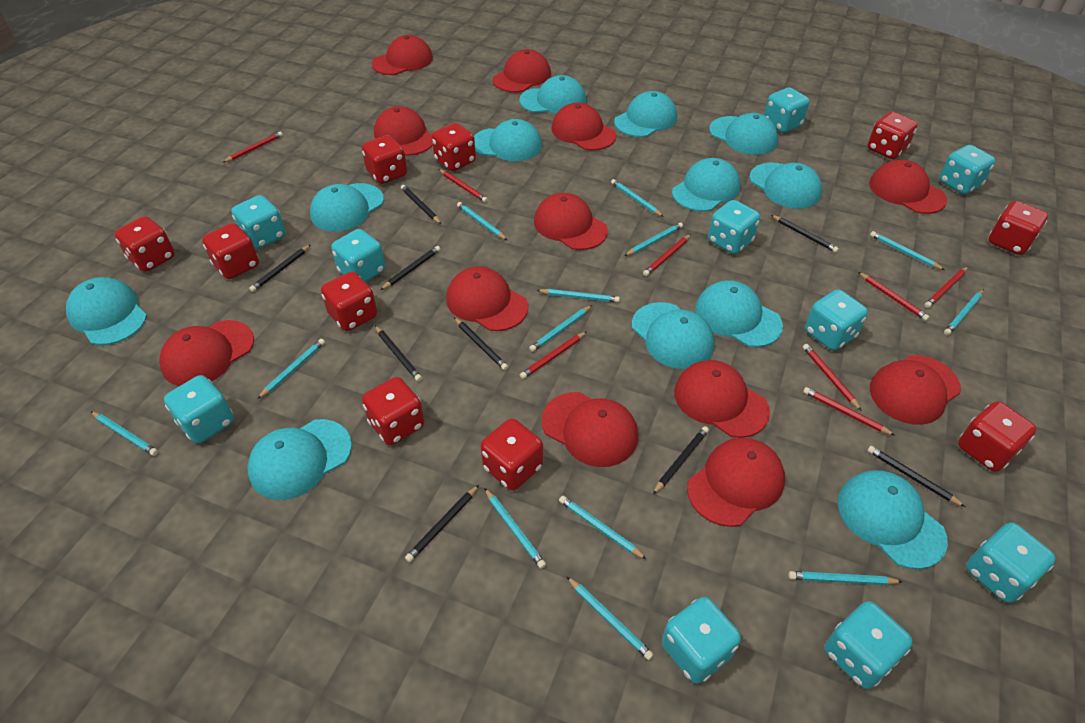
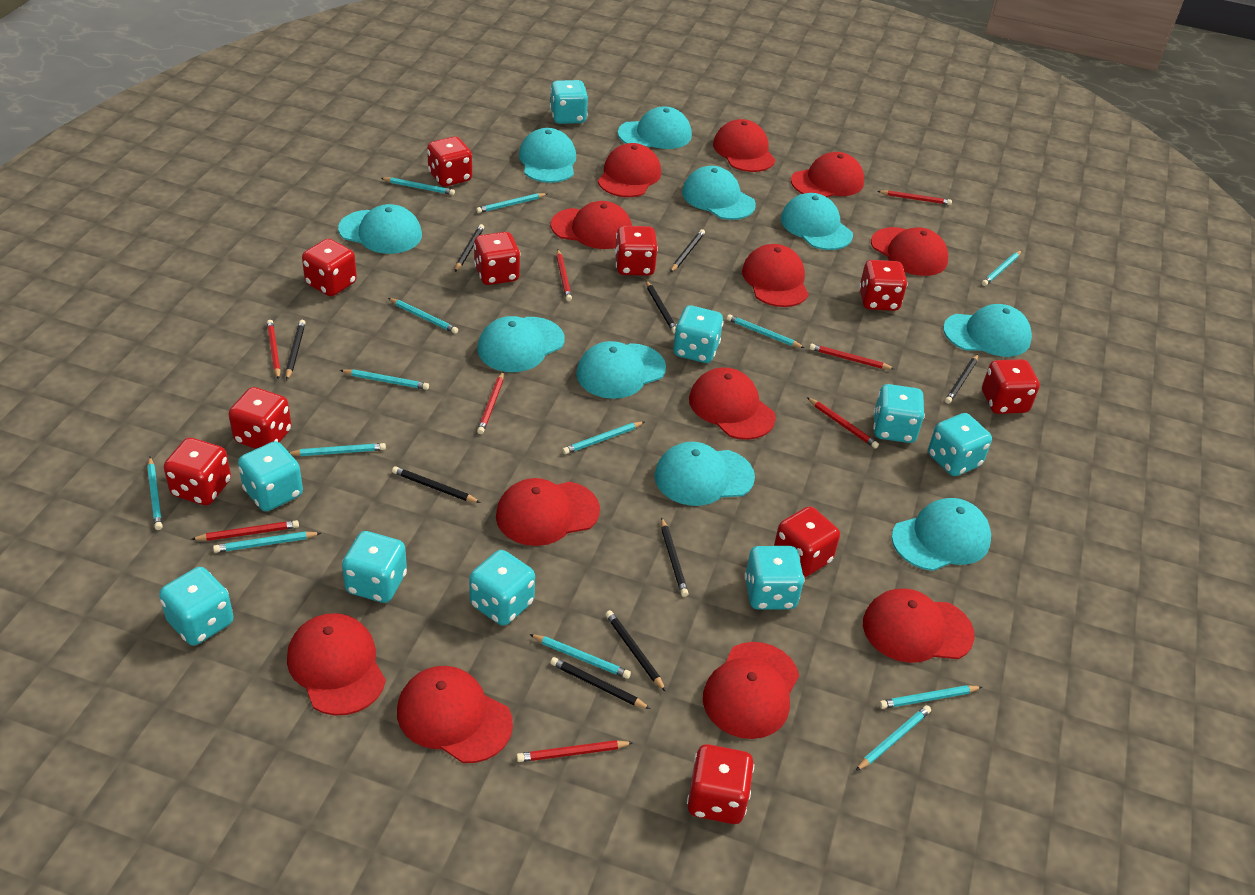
turquoise cap: [66,277,147,345] [247,419,352,500] [310,183,384,232] [474,119,542,161] [519,75,586,114] [614,91,677,137] [632,302,714,369] [672,158,740,212] [695,280,783,347] [709,113,778,155] [750,163,822,209] [838,470,948,569] = 12 -> [338,204,422,254] [477,316,565,372] [519,128,576,183] [576,341,666,399] [618,106,692,149] [654,442,755,506] [682,166,756,220] [781,193,853,250] [892,498,991,571] [943,304,1032,357] = 10
turquoise dice: [164,375,234,444] [232,195,285,249] [331,229,385,282] [662,597,741,684] [708,200,760,254] [764,87,810,133] [805,289,868,351] [825,601,913,689] [939,145,996,194] [966,522,1056,603] = 10 -> [159,567,234,645] [238,441,303,511] [342,531,407,603] [469,550,535,626] [550,80,588,124] [673,306,724,363] [744,546,805,610] [873,384,925,443] [928,413,992,476] = 9

